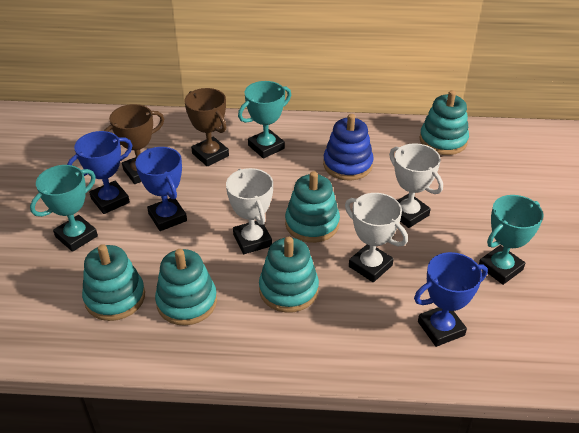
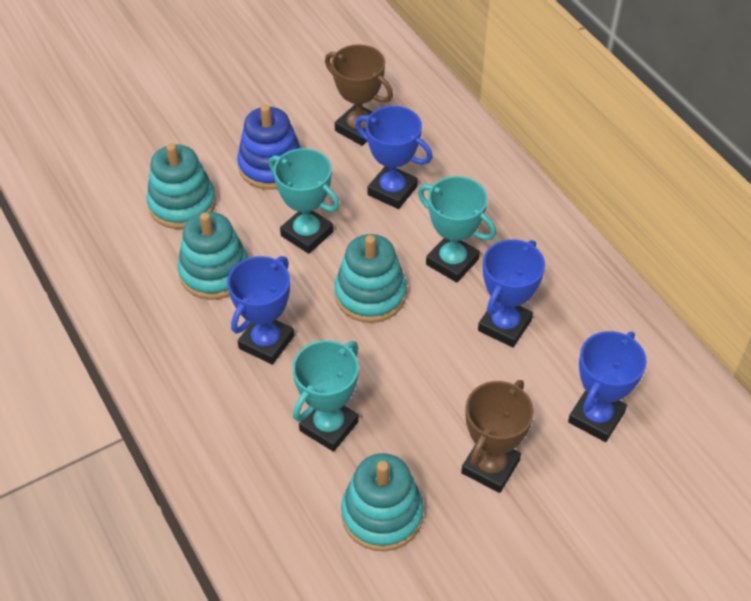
blue trophy: [67,131,133,214] [135,147,187,231] [414,252,488,347] = 3 -> [227,256,294,365] [355,106,433,209] [478,239,545,347] [568,331,647,442] = 4
turquoise stacking toy: [82,244,145,321] [155,249,217,326] [259,237,319,313] [285,171,340,243] [420,90,469,155] = 5 -> [147,143,216,229] [178,212,248,300] [335,234,407,323] [341,453,424,551] = 4
white trophy: [226,168,273,254] [345,193,408,282] [389,143,443,228] = 3 -> none = 0

